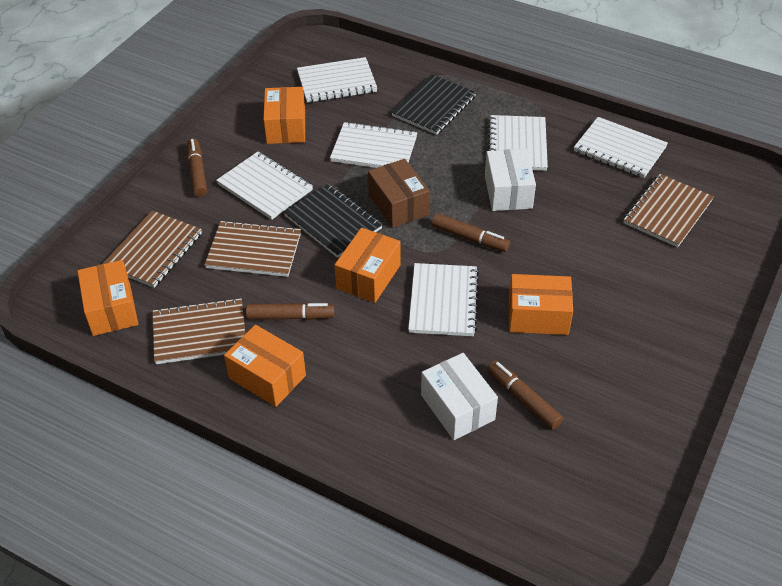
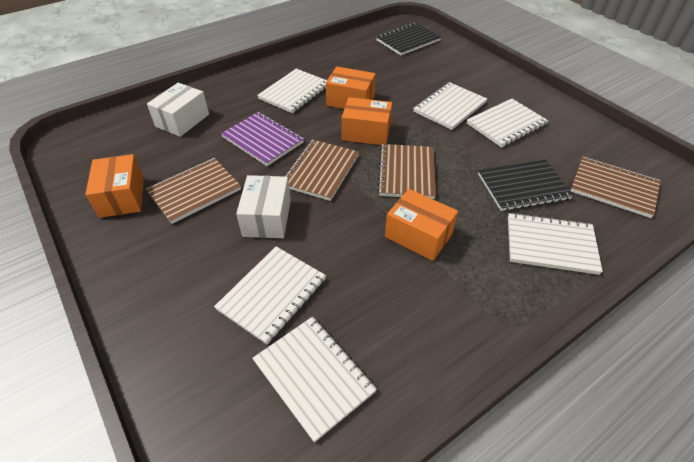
brown box: [368,159,429,228] = 1 -> none = 0
brown marker: [187,139,207,197] [246,303,334,320] [431,213,510,252] [487,360,563,429] = 4 -> none = 0
orange box: [77,260,138,336] [224,325,306,407] [263,87,305,144] [335,228,400,303] [509,274,573,335] = 5 -> [85,154,144,218] [326,67,376,109] [342,97,392,145] [385,189,458,261] = 4
purple notebook: none = 0 -> [221,112,304,166] = 1

